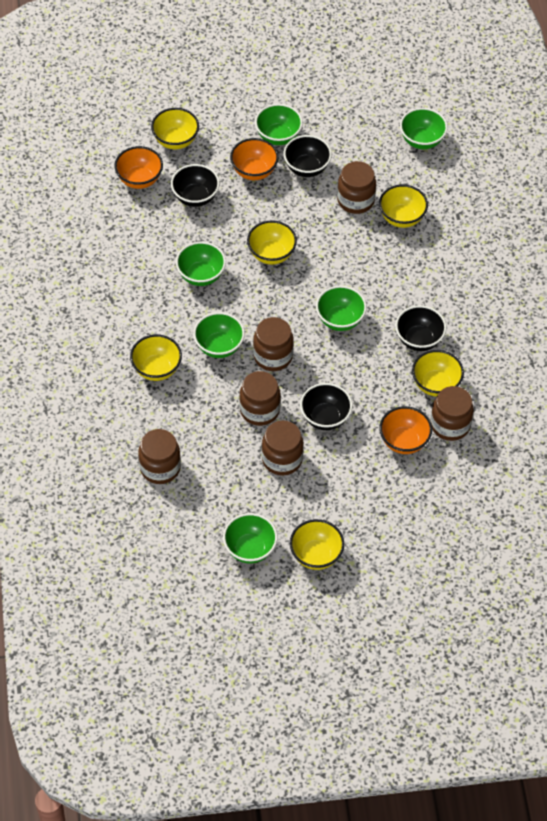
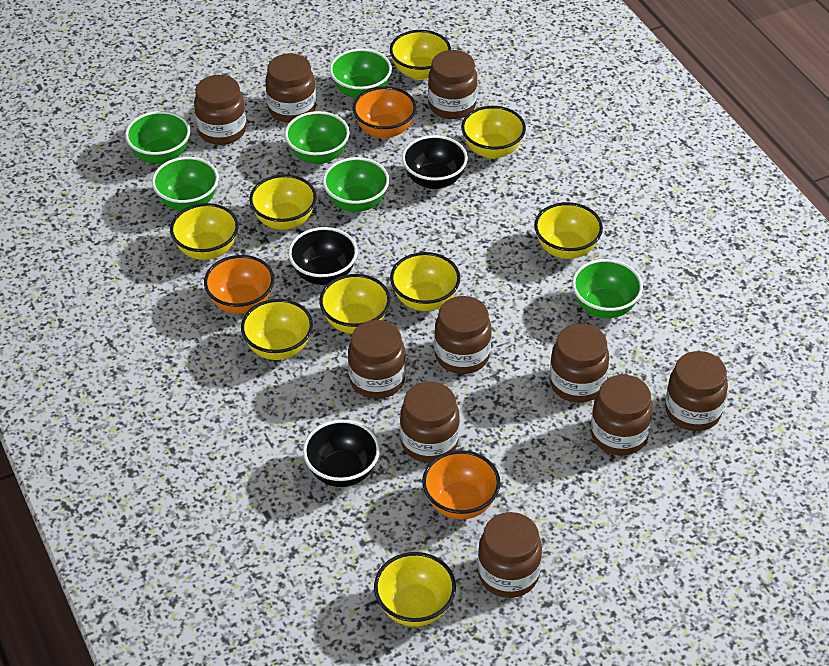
black bowl: [171,164,220,207] [283,135,332,177] [300,383,352,430] [395,305,447,351] = 4 -> [288,227,358,285] [303,420,380,487] [402,135,468,189] = 3
brown jar: [138,429,181,484] [239,371,281,426] [253,317,294,371] [262,420,304,475] [337,161,376,214] [431,386,474,441] = 6 -> [194,75,246,145] [265,53,316,123] [348,320,406,399] [400,381,460,463] [428,50,477,119] [434,296,491,374] [478,512,542,598] [550,324,609,403] [591,375,653,456] [665,351,728,431] = 10
yellow bowl: [130,334,182,381] [151,108,199,149] [247,220,297,265] [290,519,344,570] [379,184,428,228] [412,350,464,397] = 6 -> [170,203,239,260] [241,299,313,360] [249,174,317,230] [319,274,391,334] [374,552,456,627] [390,30,451,80] [390,252,460,311] [461,106,526,159] [534,202,603,259] = 9

